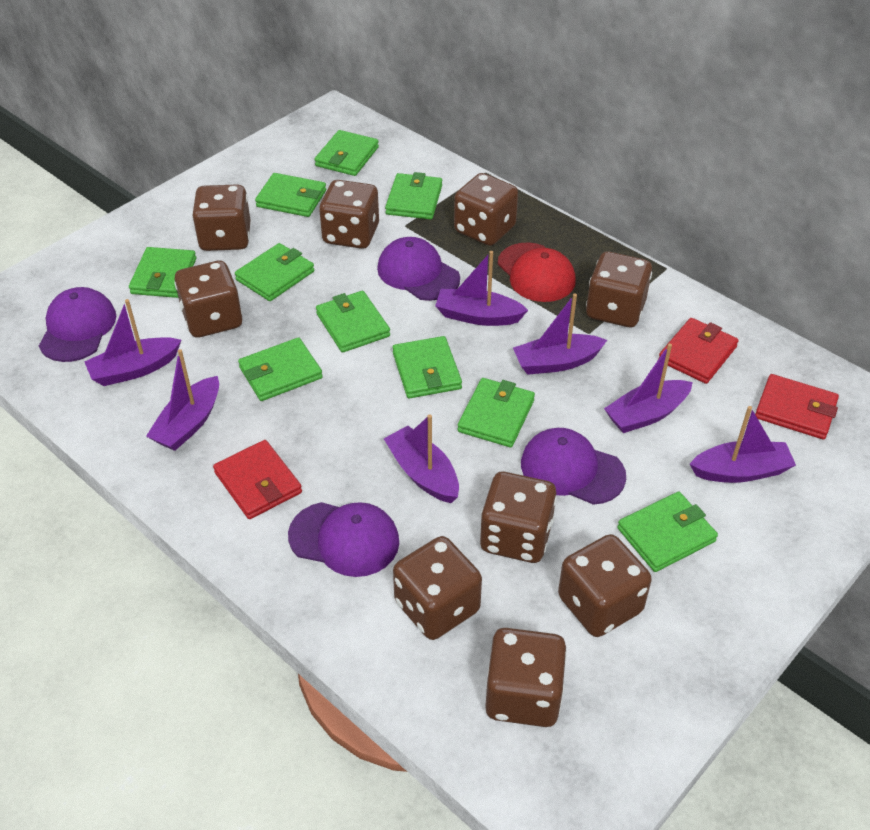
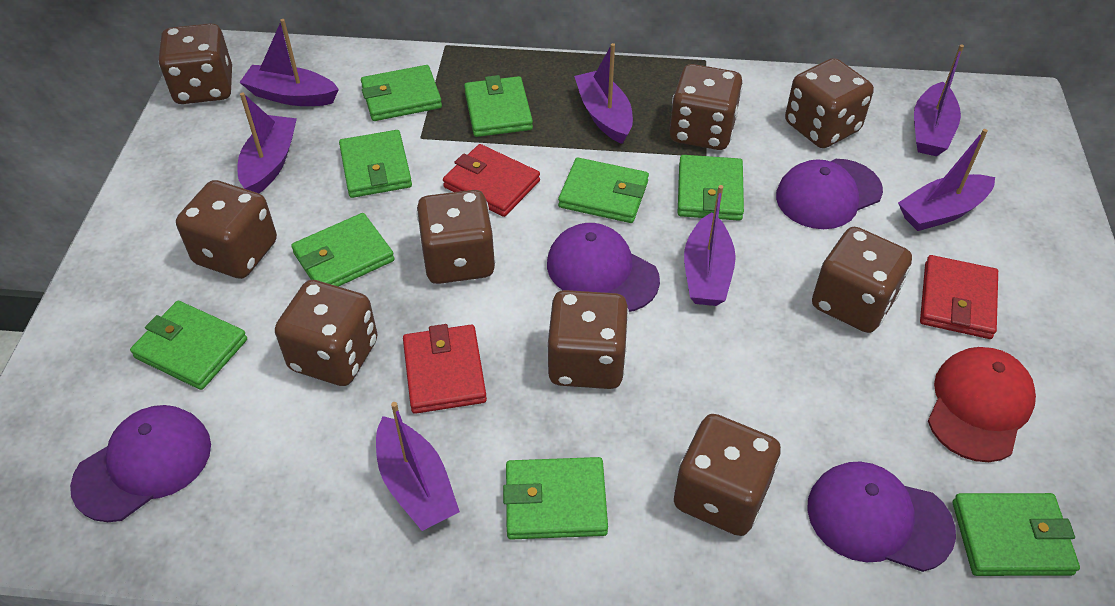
green wallet: [129,247,196,298] [235,243,314,301] [238,337,323,401] [255,173,326,217] [315,130,379,176] [316,291,390,353] [385,172,442,219] [392,336,462,398] [457,378,535,447] [617,492,718,572] = 10 -> [130,301,247,390] [291,213,394,287] [339,130,412,198] [361,65,442,121] [464,75,533,137] [503,457,608,540] [558,158,649,223] [678,155,744,221] [953,493,1080,576] = 9

